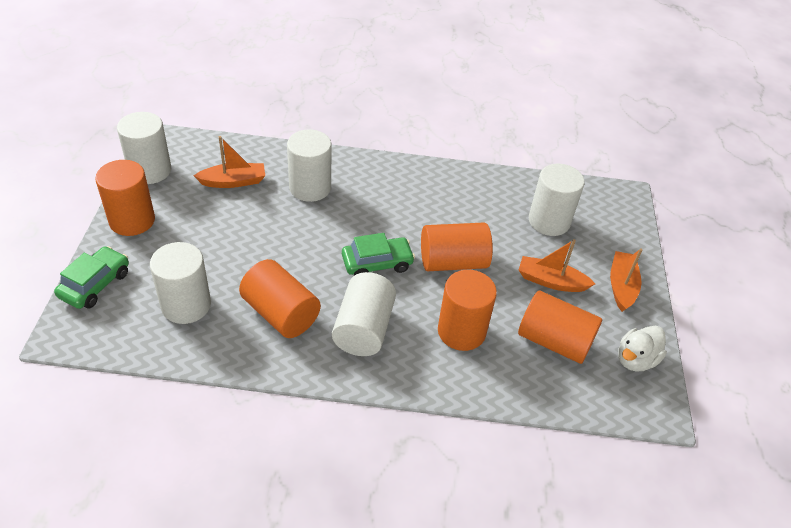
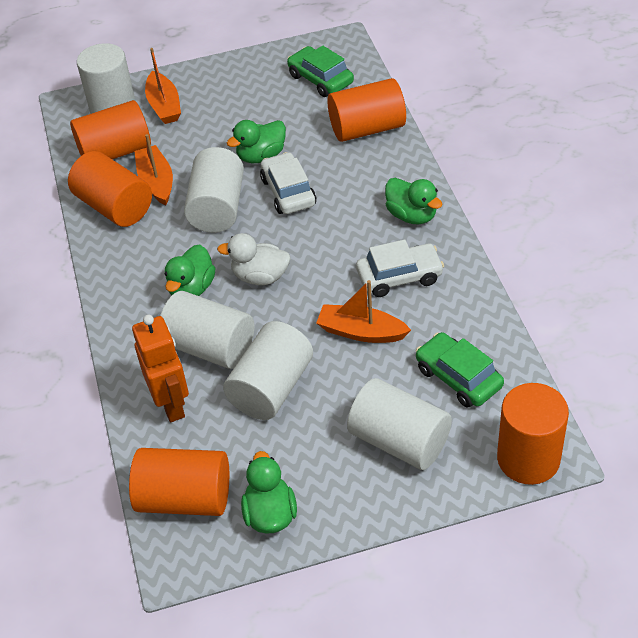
green duck: none = 0 -> [165,244,216,296] [227,120,286,163] [241,451,297,533] [385,178,443,224] = 4
orange robot: none = 0 -> [132,315,189,422] = 1
white car: none = 0 -> [260,152,316,214] [356,240,444,297] = 2

